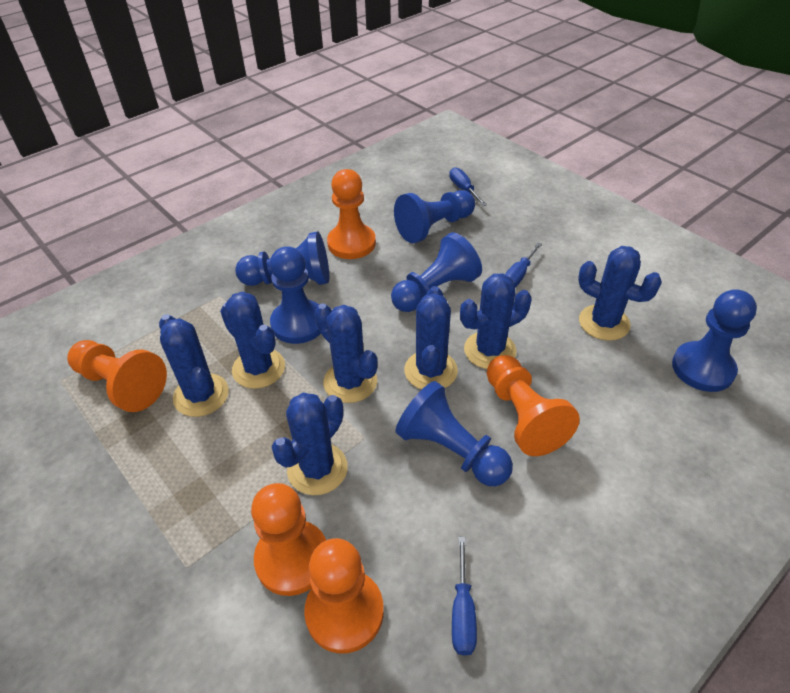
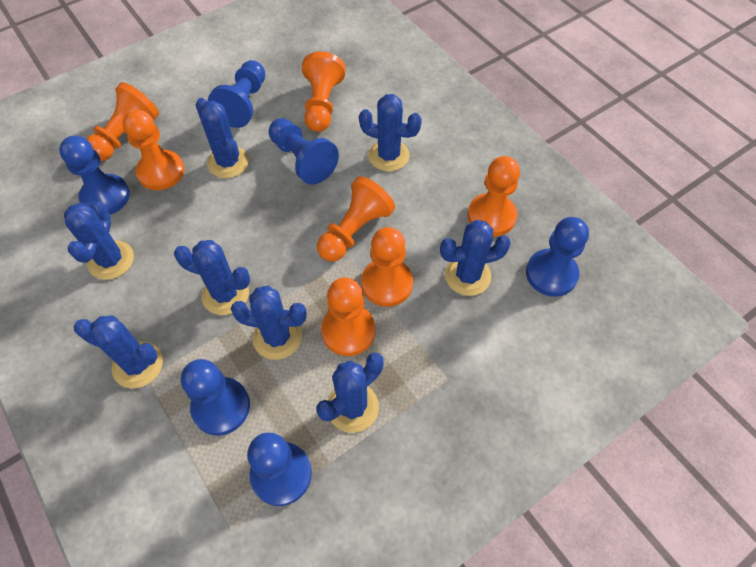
blue cactus: [159,314,229,417] [220,292,285,389] [272,393,348,495] [315,303,378,403] [404,286,458,389] [460,273,532,369] [578,246,662,341] = 7 -> [64,201,134,280] [74,315,163,388] [174,240,250,315] [195,98,249,178] [231,285,307,360] [316,352,384,433] [359,94,422,171] [440,220,511,296] = 8
blue screwdriver: [449,167,487,206] [452,537,477,656] [505,243,542,288] = 3 -> none = 0
orange pawn: [67,340,167,412] [251,483,326,596] [304,538,384,654] [327,169,376,259] [487,355,580,456] = 5 -> [86,82,159,161] [123,110,184,190] [302,52,346,132] [317,176,395,262] [321,277,375,356] [361,227,413,307] [468,156,520,237] = 7

